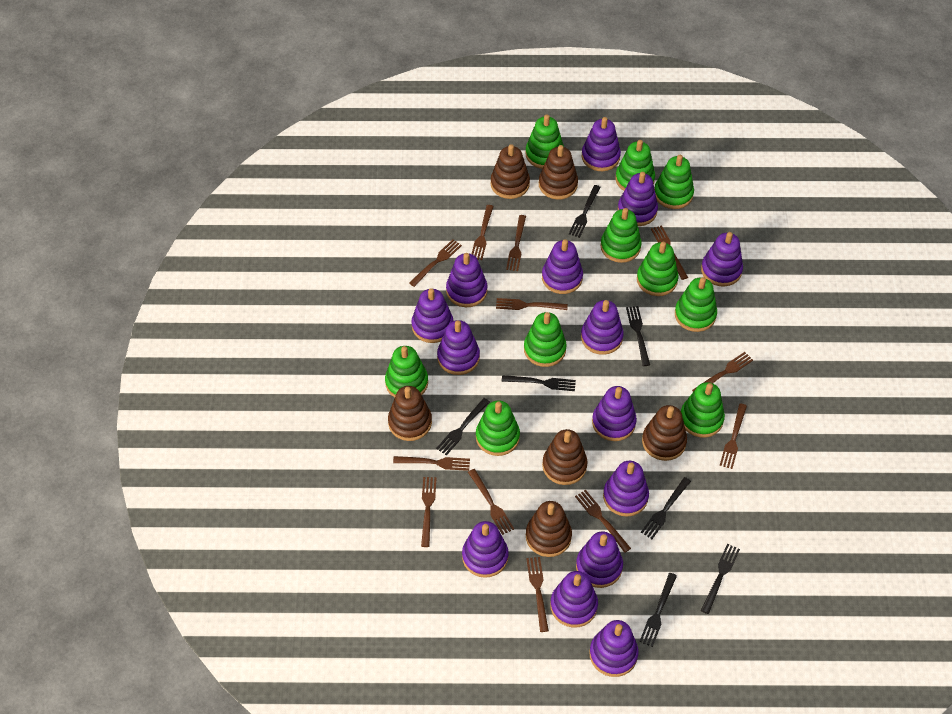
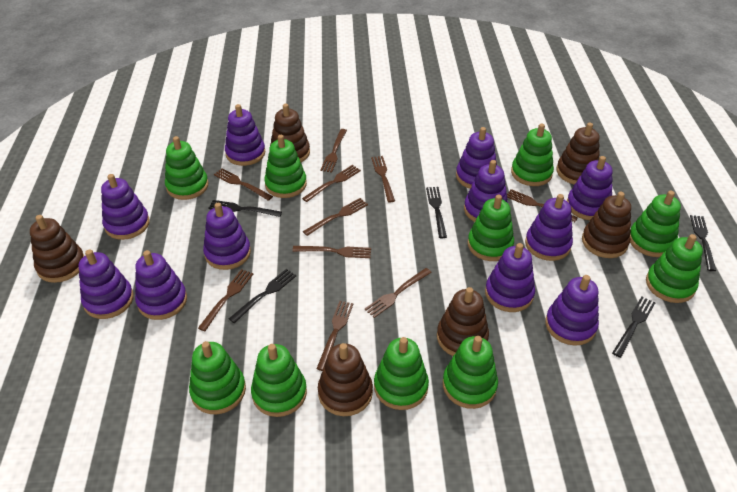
black fork: [436,398,490,456] [502,375,576,391] [569,185,601,238] [626,306,650,366] [639,573,677,647] [641,477,691,539] [701,544,740,614] = 7 -> [209,200,282,217] [229,269,296,323] [426,187,447,238] [612,296,655,358] [690,215,716,271] = 5
brown fork: [393,456,470,471] [409,239,462,287] [421,477,437,547] [468,469,514,535] [472,205,494,260] [496,298,568,310] [506,215,526,271] [526,557,549,632] [575,490,631,553] [651,225,688,280] [692,352,753,392] [720,403,747,469] = 12 -> [198,269,253,331] [214,168,273,201] [292,246,371,258] [302,165,361,202] [303,198,368,236] [317,301,353,371] [320,129,347,173] [364,268,432,318] [371,156,395,202] [507,189,578,222] = 10
purple stacking toy: [411,288,454,343] [437,320,480,375] [446,253,487,307] [462,521,509,578] [542,239,583,294] [550,571,598,628] [576,531,623,588] [581,300,624,355] [582,117,621,171] [589,620,638,677] [592,386,637,441] [603,461,649,517] [618,172,658,226] [701,232,743,286] = 14 -> [78,249,134,319] [101,174,150,240] [135,250,187,320] [203,203,251,270] [225,104,265,166] [456,127,497,189] [464,160,508,222] [485,243,535,312] [525,194,573,261] [545,275,599,346] [567,156,612,220] = 11

